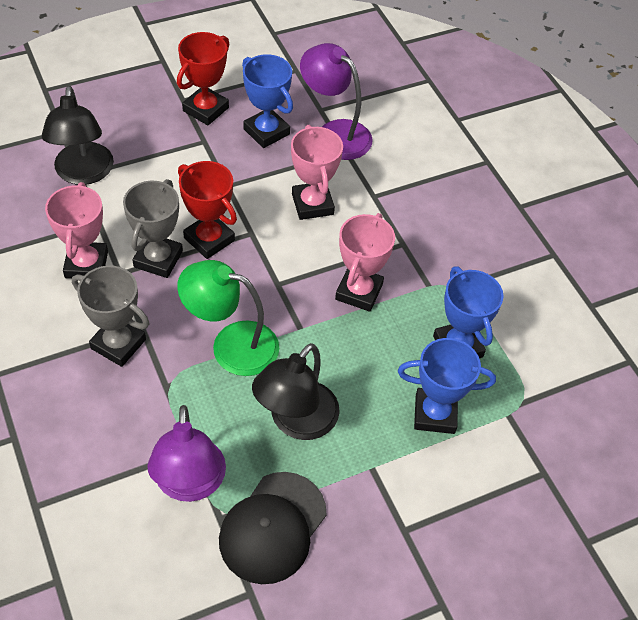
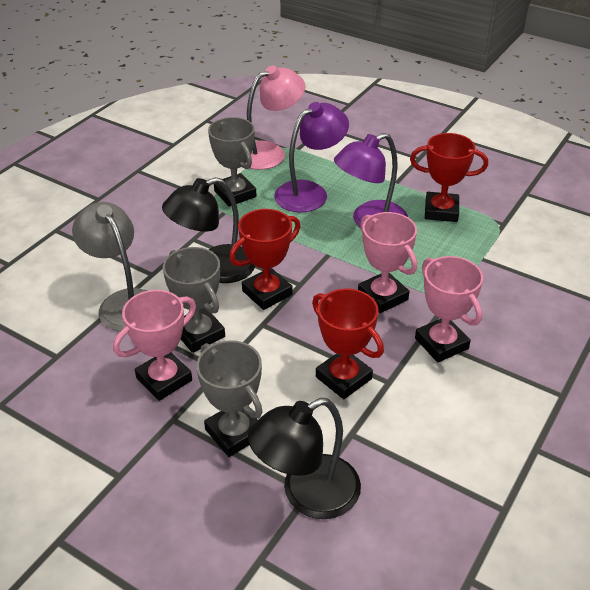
black cap: [219,472,326,584] = 1 -> none = 0
blue trophy: [242,54,293,148] [398,338,496,434] [433,266,504,358] = 3 -> none = 0
green lamp: [177,260,279,376] = 1 -> none = 0
grey lamp: none = 0 -> [72,202,148,332] = 1
grey trophy: [72,265,149,367] [123,179,183,278] = 2 -> [163,247,225,353] [196,340,263,457] [208,117,256,207] = 3
pink lamp: none = 0 -> [246,65,305,170] = 1
red trophy: [177,32,229,125] [178,161,237,259] = 2 -> [229,209,300,310] [312,288,384,399] [410,133,488,222] = 3

